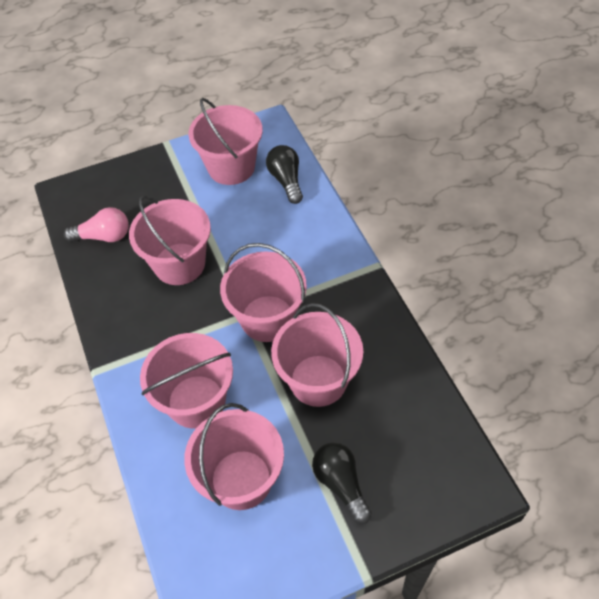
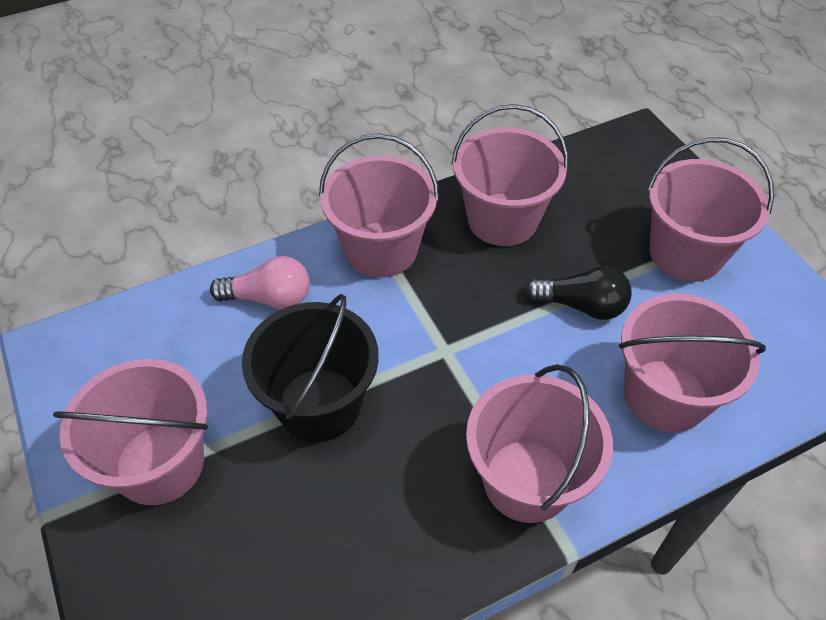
black bucket: none = 0 -> [242,294,379,442] = 1
black light bulb: [266,145,303,204] [312,442,372,524] = 2 -> [525,266,632,320] = 1

